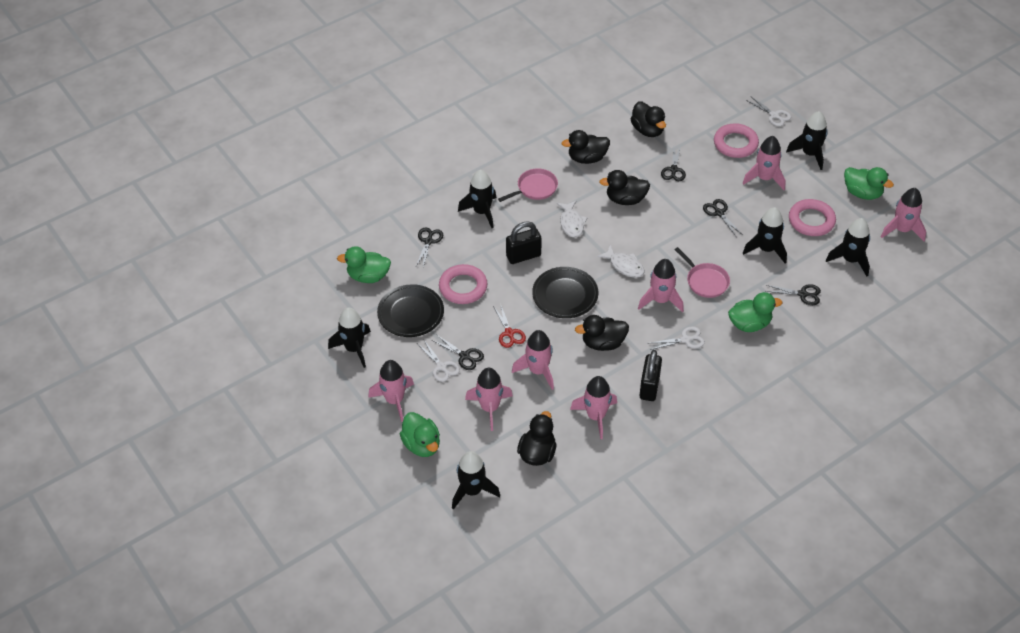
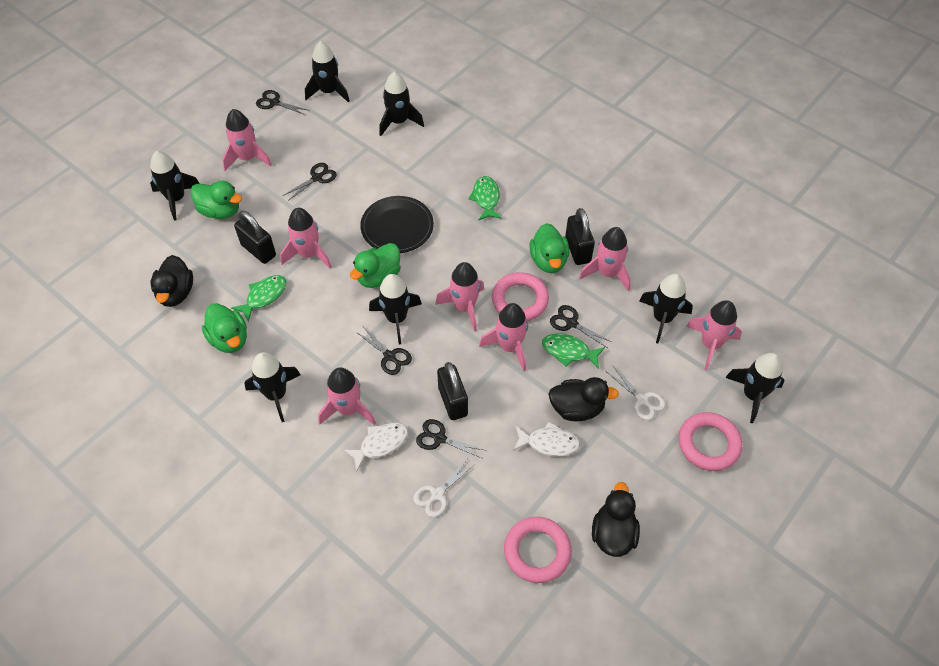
black duck: [517,411,556,466] [562,130,610,164] [575,315,629,351] [599,170,650,205] [631,102,666,137] = 5 -> [151,255,193,307] [548,377,619,421] [592,482,640,557] = 3
black padlock: [506,221,541,264] [639,350,662,401] = 2 -> [234,211,276,264] [437,362,468,420] [565,208,595,265] = 3
black plate: [377,284,444,337] [532,267,598,318] = 2 -> [360,196,434,253] = 1
black rocket: [328,308,371,368] [452,451,500,510] [458,170,496,228] [743,207,787,264] [786,111,828,170] [826,218,870,276] = 6 -> [150,151,200,221] [245,352,301,422] [305,41,350,103] [369,274,422,345] [379,72,424,136] [639,274,693,343] [725,353,785,423] = 7
green fish: none = 0 -> [231,275,286,322] [468,176,502,220] [542,333,605,369] = 3
pink pan: [498,168,558,202] [675,247,730,298] = 2 -> none = 0
red scissors: [493,303,526,348] = 1 -> none = 0
white scissors: [417,339,460,382] [650,326,705,350] [746,97,791,126] = 3 -> [413,458,476,517] [607,366,666,420] = 2

